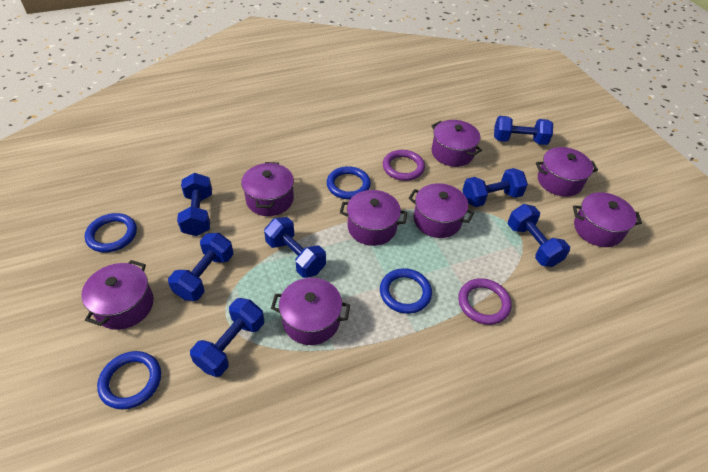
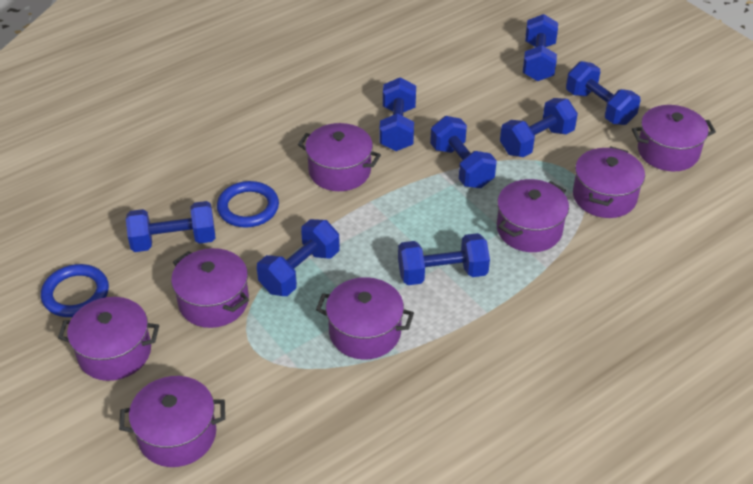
blue dumbbell: [168,233,233,301] [177,173,212,236] [190,298,264,377] [264,217,326,278] [462,168,528,207] [494,116,553,145] [508,204,570,267] = 7 -> [126,201,215,252] [257,219,340,296] [379,78,416,151] [398,233,490,285] [430,116,497,188] [500,98,578,157] [523,14,558,81] [566,61,641,125] = 8
blue ring: [85,213,137,252] [97,351,161,409] [327,166,371,199] [380,268,432,314] = 4 -> [41,264,109,317] [217,181,279,227] = 2
purple ring: [383,150,425,181] [458,278,512,325] = 2 -> none = 0

